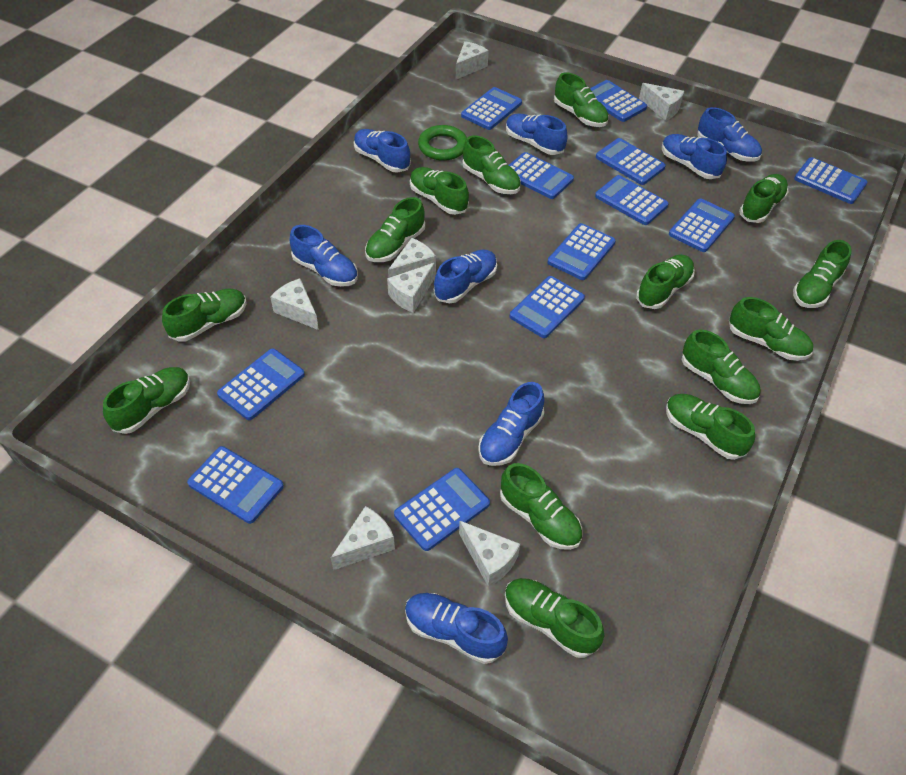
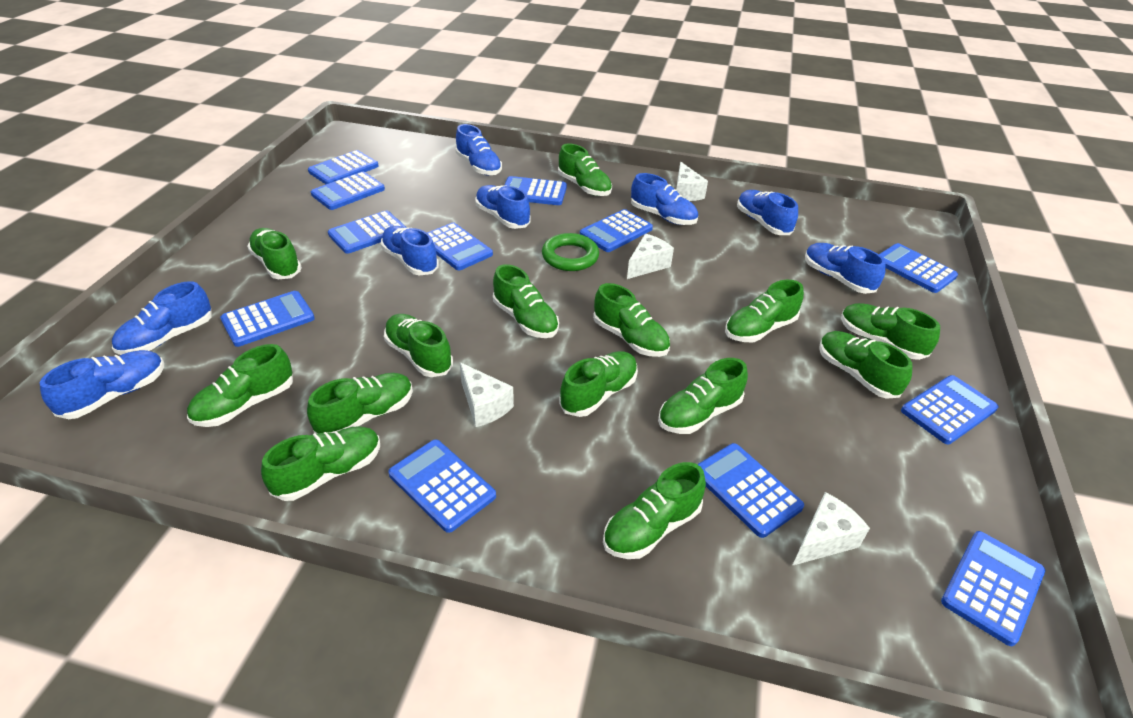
white cheese: [270,278,319,330] [331,506,395,570] [387,263,435,313] [388,238,436,278] [456,41,489,79] [459,521,520,587] [639,83,684,121] = 7 -> [460,362,514,427] [627,234,674,279] [676,162,708,201] [792,492,870,566] = 4

